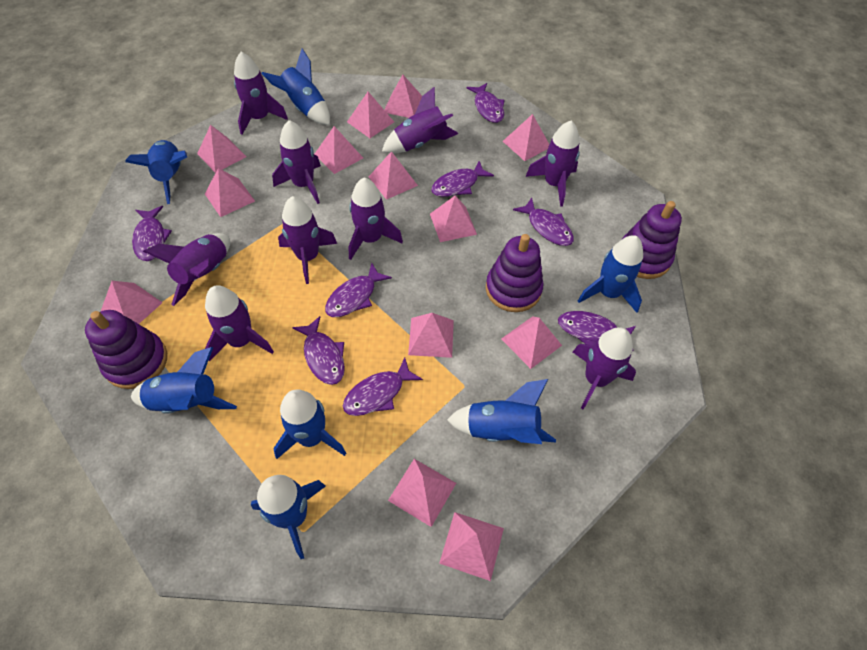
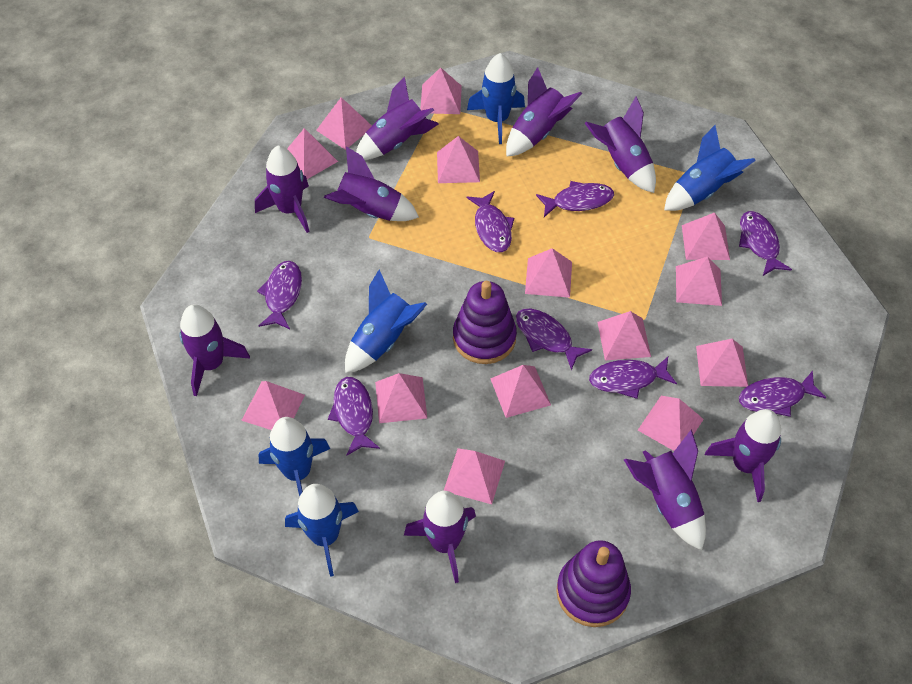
blue rocket: [125,140,187,204] [131,347,237,413] [251,475,326,559] [261,49,330,125] [273,389,346,459] [447,379,556,444] [578,235,643,313] = 7 -> [259,417,330,497] [285,484,359,577] [345,269,427,373] [467,53,525,144] [664,125,756,211] = 5
pink pyramid: [101,281,163,324] [197,125,247,173] [205,168,255,217] [315,126,363,174] [347,92,394,138] [369,151,418,200] [384,75,422,118] [388,459,456,527] [408,313,454,358] [430,196,477,242] [439,512,504,581] [501,316,562,369] [503,114,549,161] = 13 -> [241,381,305,430] [287,128,338,179] [316,97,372,150] [375,373,427,423] [420,67,462,114] [437,136,480,183] [444,448,505,504] [490,365,551,418] [525,248,572,298] [598,311,651,361] [638,396,704,451] [676,257,722,306] [682,212,730,260] [696,339,748,387] = 14
purple stacking toy: [85,310,167,389] [486,234,543,312] [622,201,682,279] = 3 -> [453,281,517,364] [556,540,631,627] = 2

